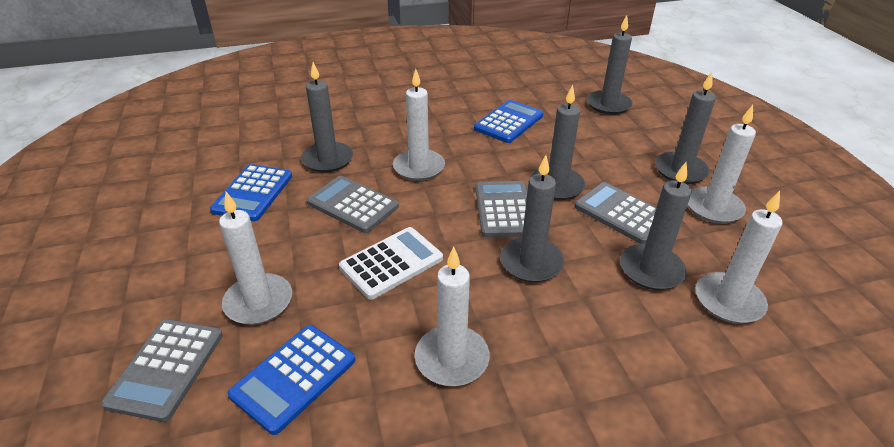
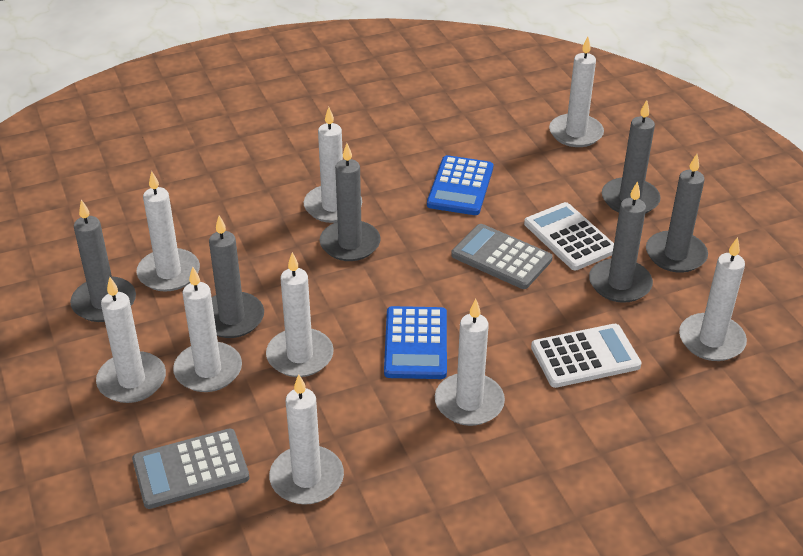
blue calculator: [210,164,292,221] [228,325,355,435] [474,100,543,143] = 3 -> [384,306,447,379] [427,155,493,215] = 2
grey calculator: [101,319,223,422] [306,176,399,233] [475,181,527,237] [575,182,656,244] = 4 -> [132,429,249,509] [451,224,553,289] = 2
white calculator: [339,227,443,300] = 1 -> [524,202,614,270] [531,324,642,388] = 2
white candle: [219,192,292,325] [393,69,445,181] [415,247,490,386] [688,105,756,224] [696,191,783,324] = 5 -> [96,277,166,403] [137,171,200,292] [173,266,242,392] [266,252,334,377] [269,375,344,505] [304,107,362,223] [435,299,505,426] [549,37,604,147] [679,237,747,361] = 9

